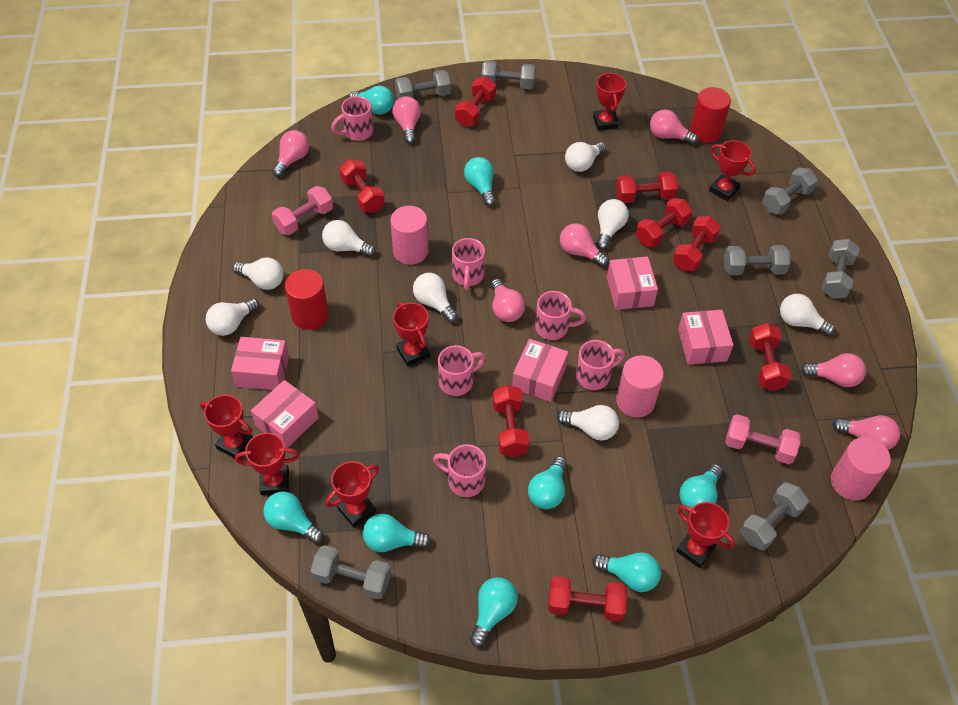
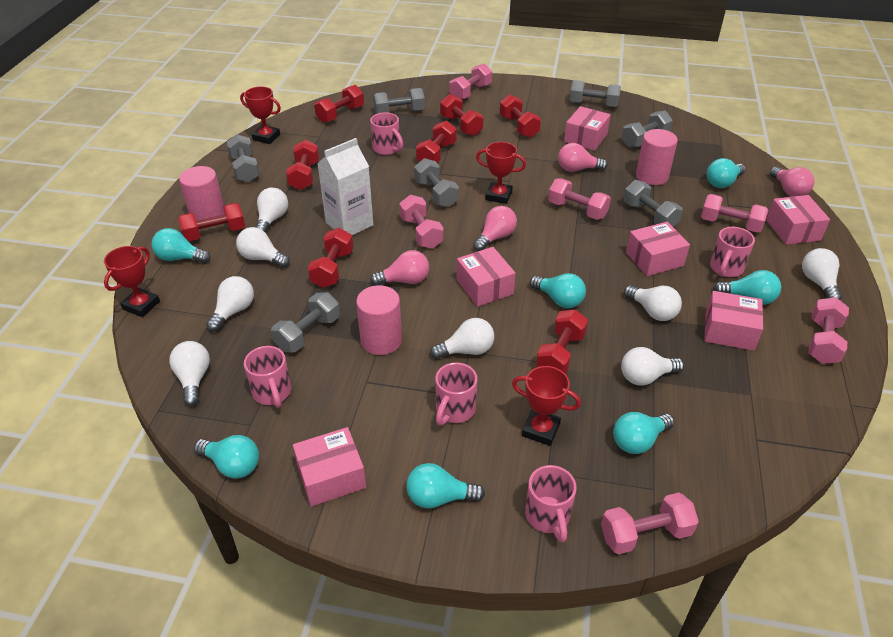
pink box: [231,337,289,390] [251,380,319,448] [512,339,568,402] [607,257,658,310] [678,310,733,365] = 5 -> [293,427,366,507] [457,247,516,307] [564,106,611,151] [626,222,690,276] [704,291,763,351] [766,195,830,245] = 6
pink dumbbell: [272,186,333,235] [725,414,801,464] = 2 -> [399,195,444,249] [449,63,492,100] [548,178,611,220] [601,493,699,554] [701,194,768,233] [808,297,849,364] = 6
pink light bulb: [272,130,309,177] [392,96,421,144] [491,279,525,322] [560,223,609,267] [650,109,698,145] [800,353,866,387] [832,415,900,450] = 7 -> [370,250,429,286] [473,206,517,251] [558,143,608,172] [770,167,815,196] = 4
pink mug: [331,96,373,141] [433,444,486,497] [438,345,486,396] [452,238,485,290] [535,291,586,340] [576,340,625,390] = 6 -> [244,346,291,408] [370,112,403,155] [435,362,478,426] [525,465,576,543] [710,227,755,277] = 5
red cylinder: [285,269,329,330] [690,87,731,143] = 2 -> none = 0
red trophy: [200,395,253,458] [235,433,300,495] [326,461,379,528] [393,302,430,366] [593,72,626,131] [676,502,735,568] [709,140,756,201] = 7 -> [104,246,160,317] [240,86,281,144] [476,142,526,204] [512,366,581,446] = 4
turquoise light bulb: [263,492,324,543] [349,86,394,115] [363,513,431,552] [464,157,495,206] [470,577,518,647] [528,456,567,509] [592,552,661,592] [679,464,722,508] = 8 -> [152,228,211,263] [194,435,259,479] [406,463,485,509] [530,273,586,308] [613,412,674,454] [707,158,746,188] [714,270,781,305] = 7
white carton: none = 0 -> [317,138,374,235] = 1

